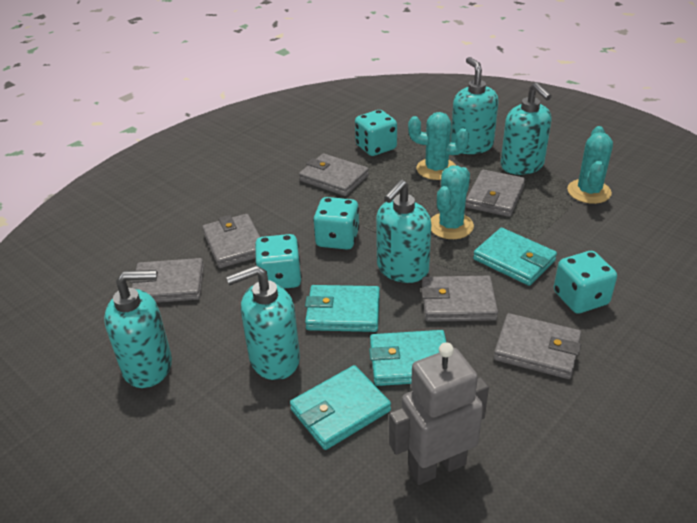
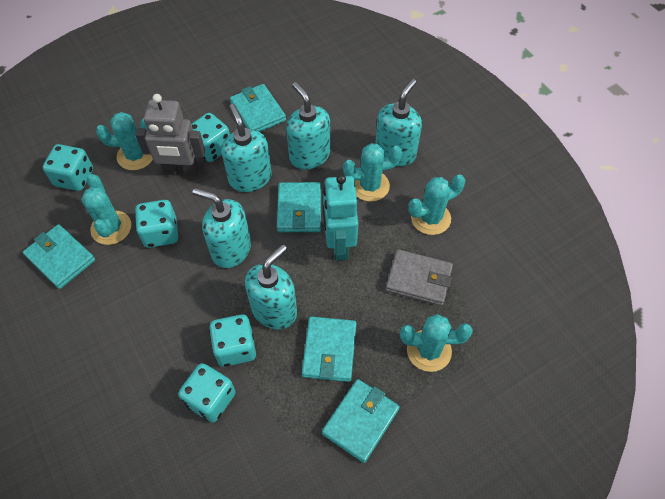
grey wallet: [130,258,204,303] [202,214,260,268] [299,153,369,196] [421,276,498,322] [465,170,525,217] [494,313,581,379] = 6 -> [386,249,453,306] = 1
turquoise cactus: [408,112,469,180] [431,166,474,239] [567,126,613,204] = 3 -> [81,174,131,245] [96,112,153,170] [343,143,402,202] [400,314,473,372] [409,174,465,235] = 5
turquoise dice: [255,234,302,289] [313,197,360,250] [355,110,397,156] [554,251,617,314] = 4 -> [43,144,93,191] [135,200,178,248] [178,363,236,423] [191,113,230,162] [209,314,256,367] = 5
turquoise robot: none = 0 -> [323,174,358,261] = 1
turquoise wallet: [290,365,391,450] [305,285,380,332] [369,330,446,386] [473,228,557,286] = 4 -> [23,224,95,289] [230,84,286,132] [277,182,321,232] [302,316,357,382] [322,379,400,463] = 5

